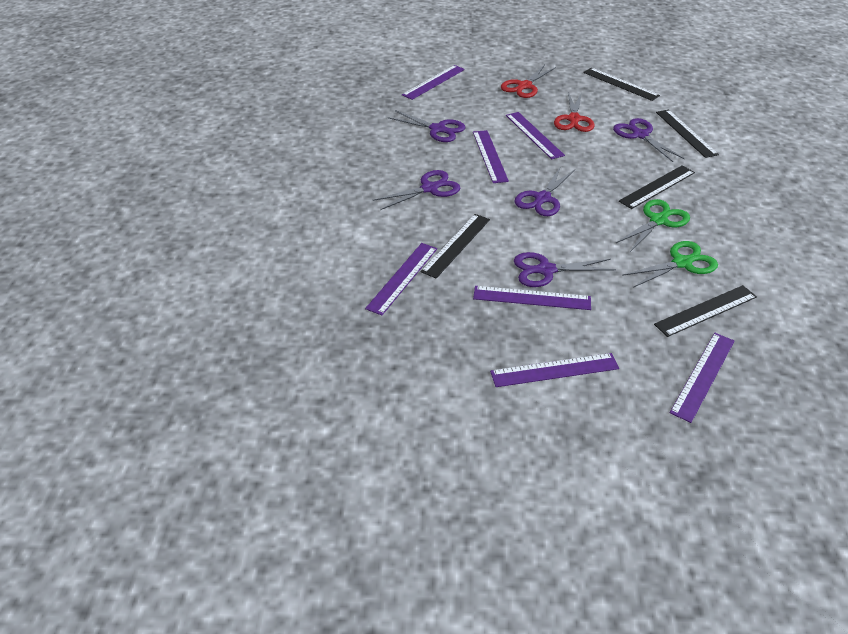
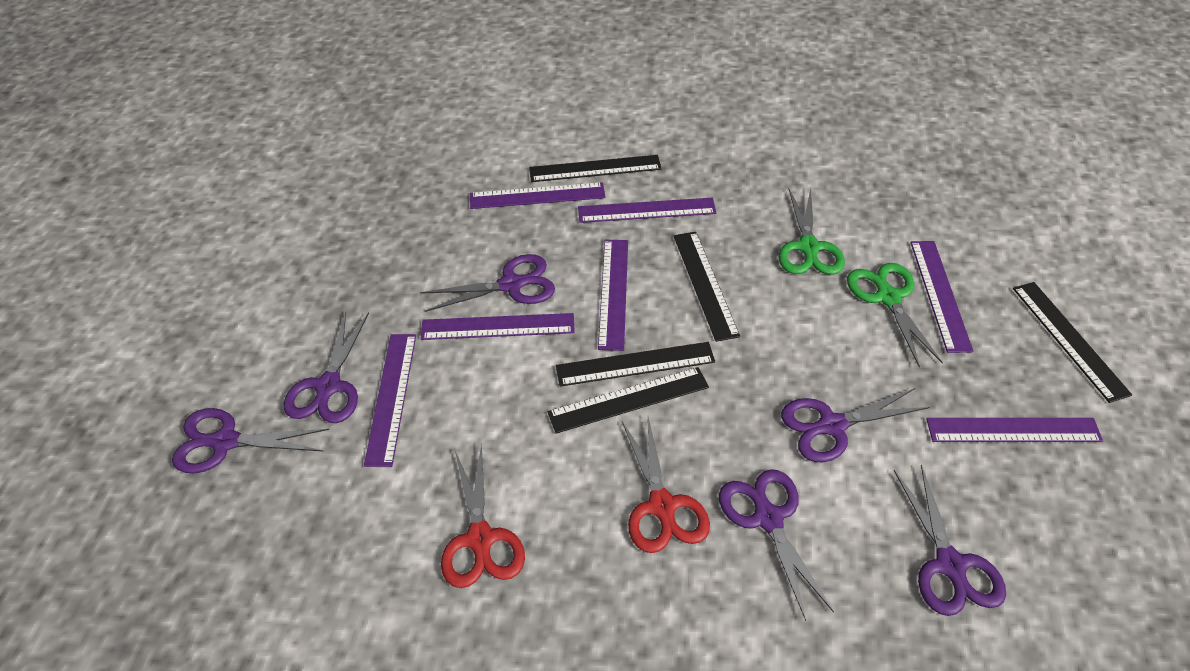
purple scissors: [373,170,460,210] [388,110,465,142] [514,166,575,216] [514,252,616,287] [613,118,685,162] = 5 -> [172,408,329,473] [284,311,369,423] [420,254,555,312] [719,469,834,621] [781,388,930,462] [894,465,1006,616] = 6

